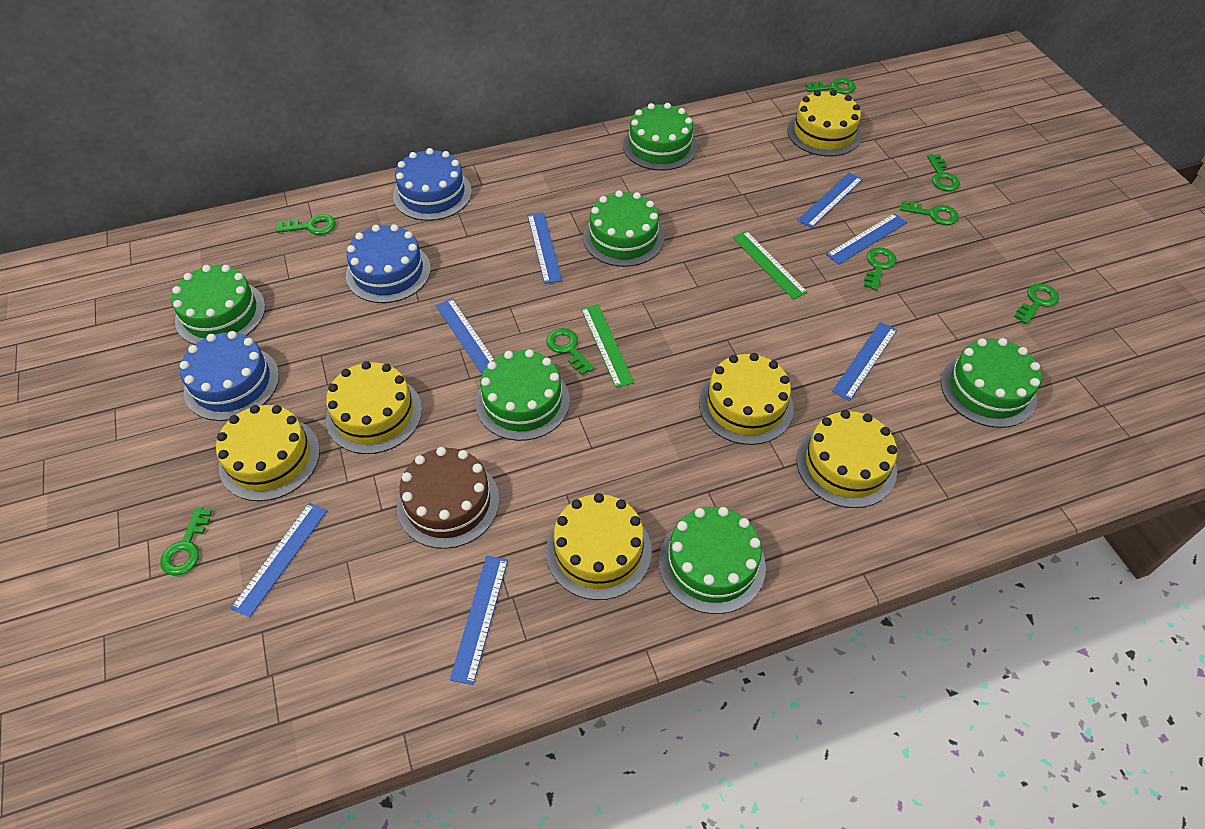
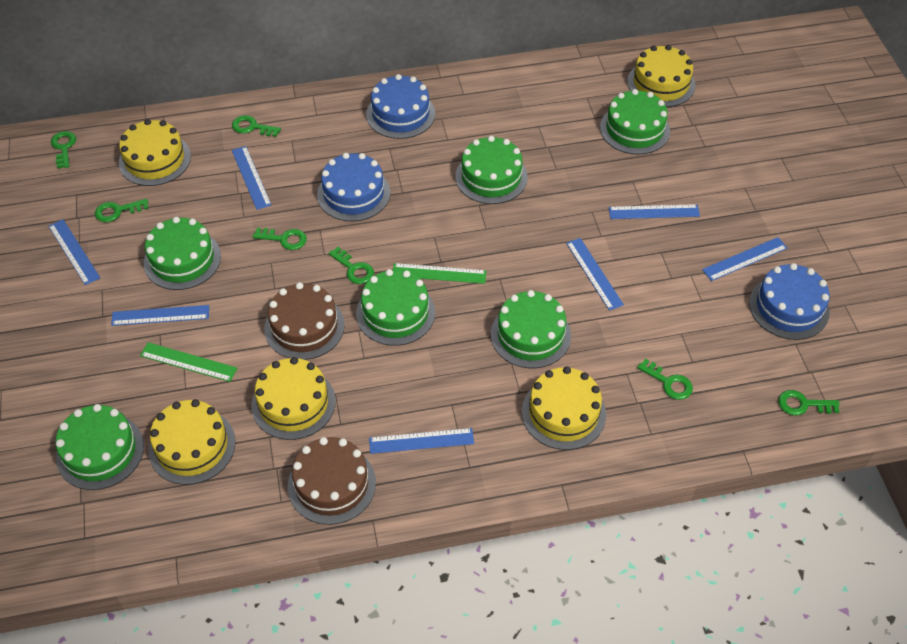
brown cake: [397,447,500,549] = 1 -> [264,282,345,360] [288,437,376,525] = 2
green key: [160,507,212,575] [276,214,336,235] [546,328,595,375] [805,78,856,94] [864,247,897,291] [900,201,959,225] [927,154,960,191] [1014,283,1059,324] = 8 -> [51,131,76,168] [95,199,149,222] [232,115,281,137] [253,228,307,250] [329,247,374,284] [637,359,693,400] [778,390,840,415] = 7
yellow cake: [216,405,320,501] [326,361,422,454] [546,493,652,600] [699,353,794,445] [787,90,862,156] [797,410,897,508] = 6 -> [119,119,191,186] [148,399,236,485] [251,357,336,440] [522,367,606,450] [627,45,695,107] = 5

